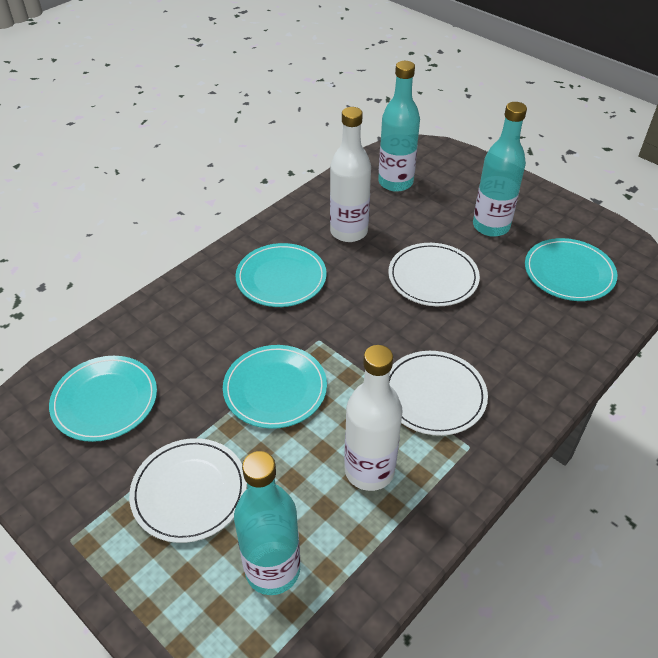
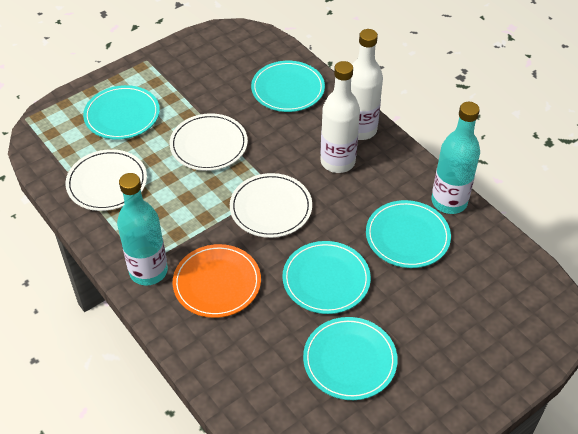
orange plate: none = 0 -> [172,244,261,318] = 1
turquoise bottle: [234,451,300,595] [378,61,420,192] [473,102,527,237] = 3 -> [117,173,168,285] [431,102,480,214] = 2
turquoise plate: [49,356,157,442] [223,345,327,429] [236,243,327,307] [525,238,617,301] = 4 -> [83,85,160,140] [251,61,325,112] [282,241,371,314] [303,317,398,400] [366,200,451,268] = 5

